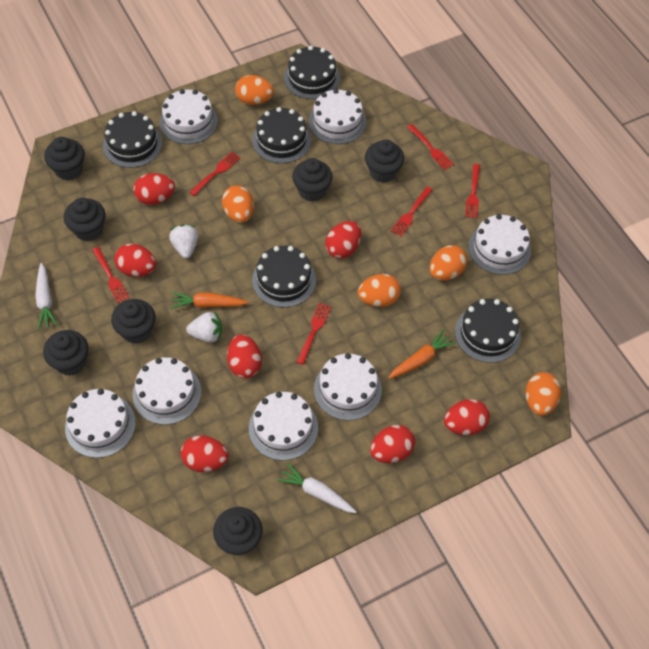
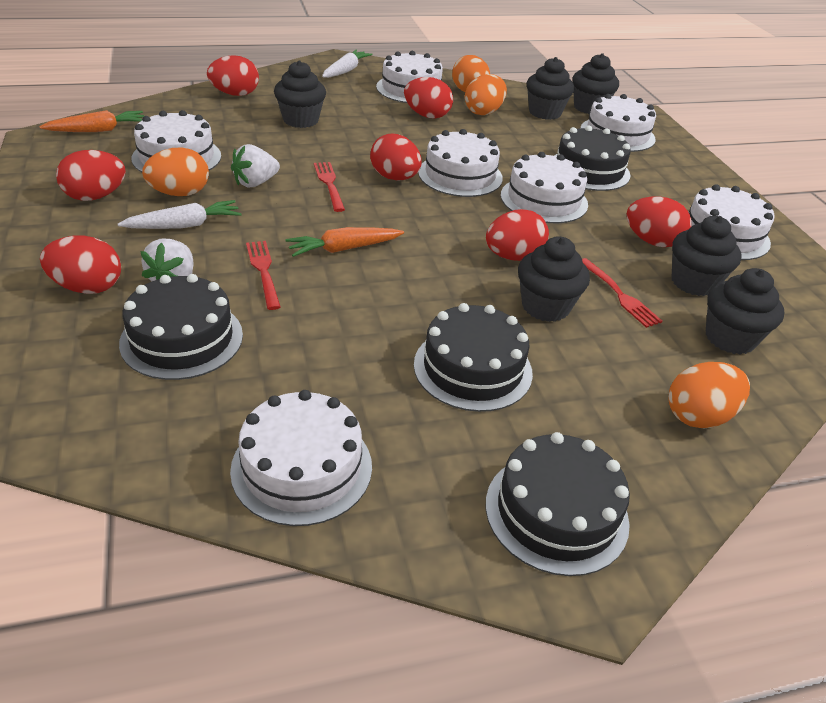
black cake: [103,111,162,168] [252,107,311,163] [252,246,316,308] [284,46,340,99] [455,299,521,363] = 5 -> [119,274,243,380] [414,303,533,412] [486,432,630,576] [554,125,631,191] = 4
black cupcake: [43,330,89,376] [44,137,85,180] [64,198,105,241] [111,299,156,344] [213,507,262,556] [292,158,333,201] [365,139,404,183] = 7 -> [274,60,326,128] [518,236,590,322] [527,57,574,120] [572,53,619,114] [672,216,742,296] [706,268,785,355] = 6
orange egg: [222,185,254,223] [235,75,274,105] [358,274,401,307] [430,245,467,280] [525,372,561,416] = 5 -> [142,148,209,196] [452,55,490,92] [465,74,507,115] [669,362,750,429] = 4
red fork: [92,247,129,303] [189,152,240,196] [297,303,331,365] [391,187,433,237] [407,124,454,170] [465,164,480,218] = 6 -> [246,241,281,310] [314,162,345,212] [582,258,663,328] = 3

